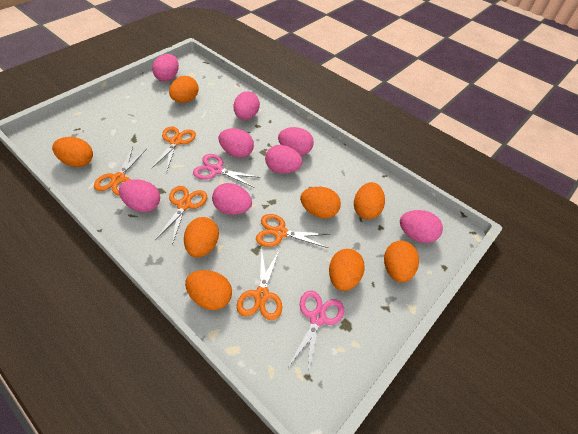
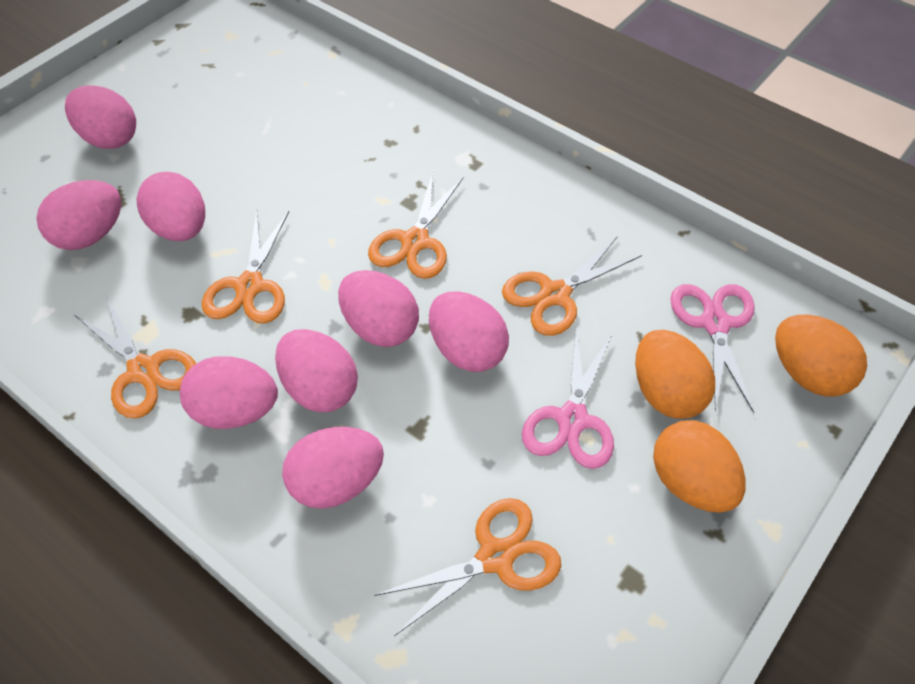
orange egg: [52,137,93,167] [169,76,199,103] [184,217,219,258] [185,270,232,310] [300,187,341,218] [329,249,365,291] [354,182,385,219] [384,241,419,282] = 8 -> [635,330,715,419] [653,420,746,513] [775,315,867,397] = 3

